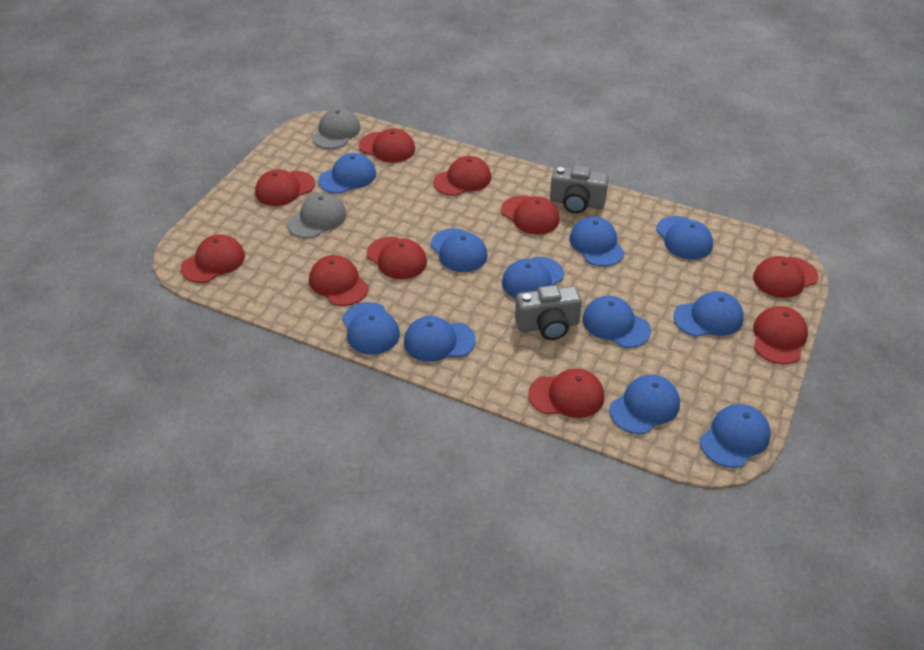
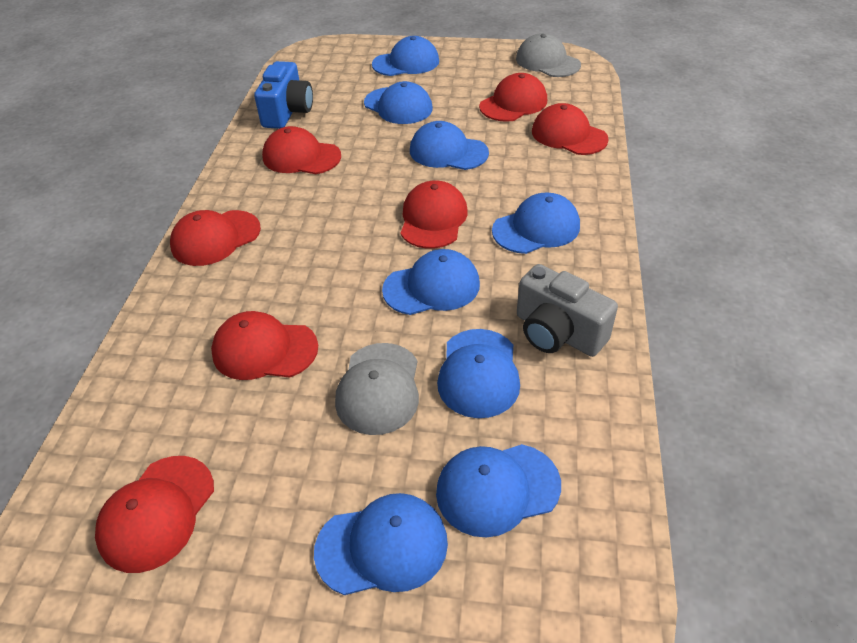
blue camera: none = 0 -> [254,61,313,129] = 1
blue cap: [318,153,376,194] [342,302,400,355] [404,316,476,362] [430,228,488,272] [502,257,564,299] [569,217,625,267] [582,296,651,348] [609,375,680,434] [656,216,713,259] [674,291,744,337] [700,404,771,468] = 11 -> [314,493,448,595] [364,81,433,124] [372,36,439,76] [382,249,480,315] [410,121,489,170] [436,444,561,538] [437,329,520,418] [492,192,580,254] = 8
grey camera: [515,285,582,340] [550,165,609,213] = 2 -> [517,264,618,357] = 1
red cap: [181,234,245,283] [255,170,315,206] [309,255,369,306] [359,128,415,163] [366,237,427,279] [433,156,491,196] [501,195,560,235] [528,368,604,418] [753,256,818,298] [753,306,808,364] = 10 -> [95,456,214,573] [170,210,261,266] [211,311,318,380] [262,126,341,174] [401,181,468,248] [479,73,547,122] [532,103,609,155] = 7

